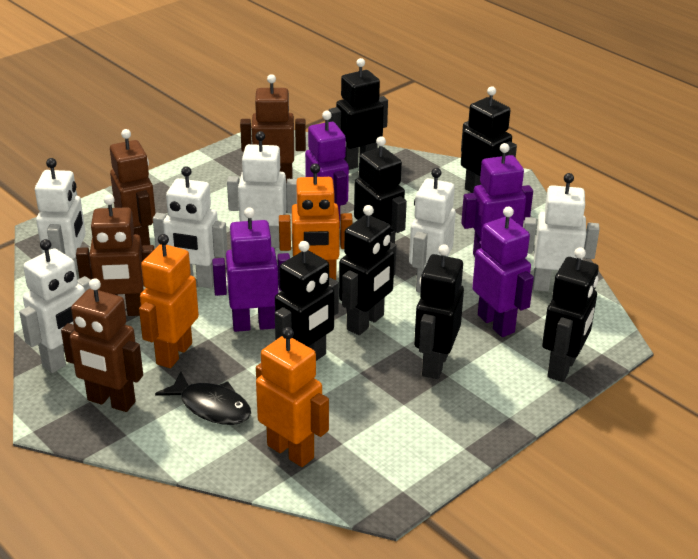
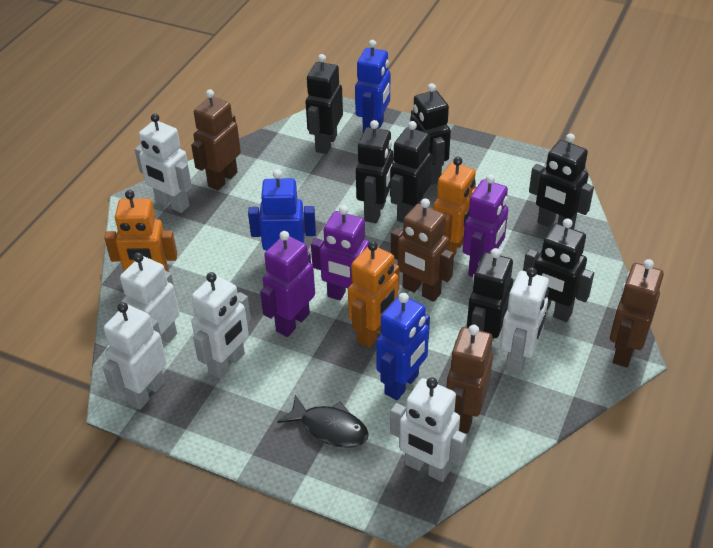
blue robot: none = 0 -> [248,170,316,251] [355,40,390,132] [376,293,430,400] = 3
purple robot: [212,207,290,332] [305,111,349,220] [461,143,533,257] [472,207,534,337] = 4 -> [260,231,315,337] [311,205,370,300] [463,174,508,277] = 3

